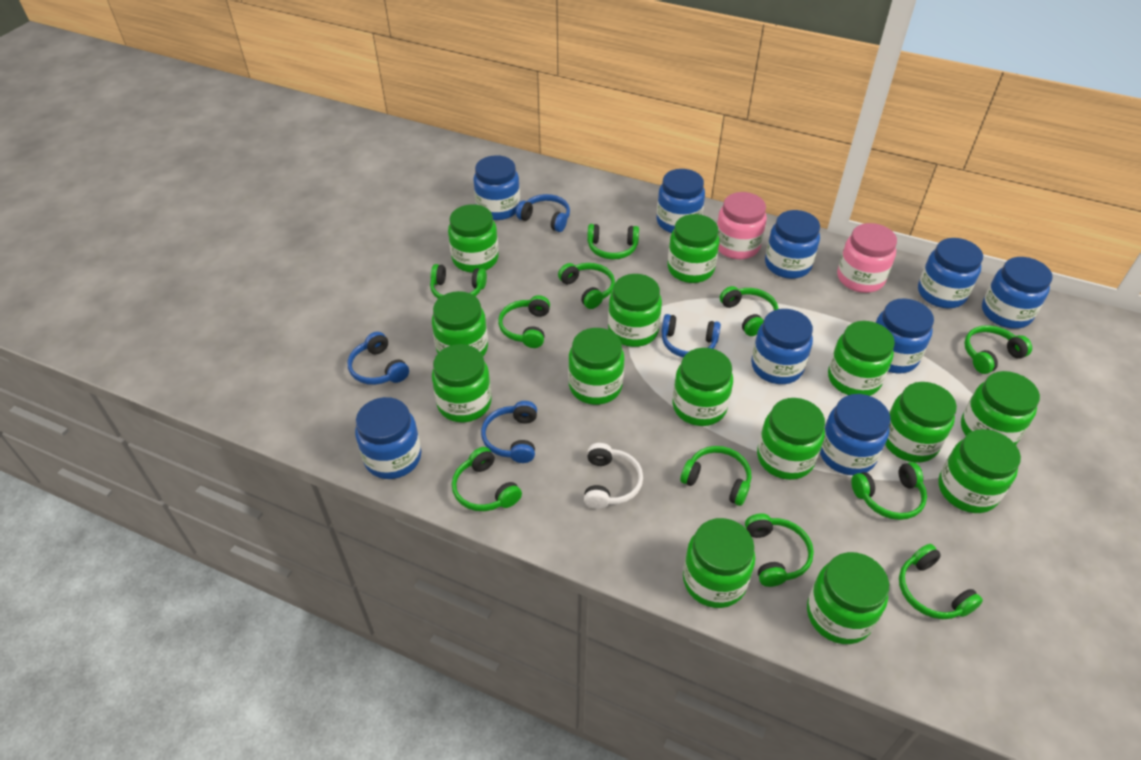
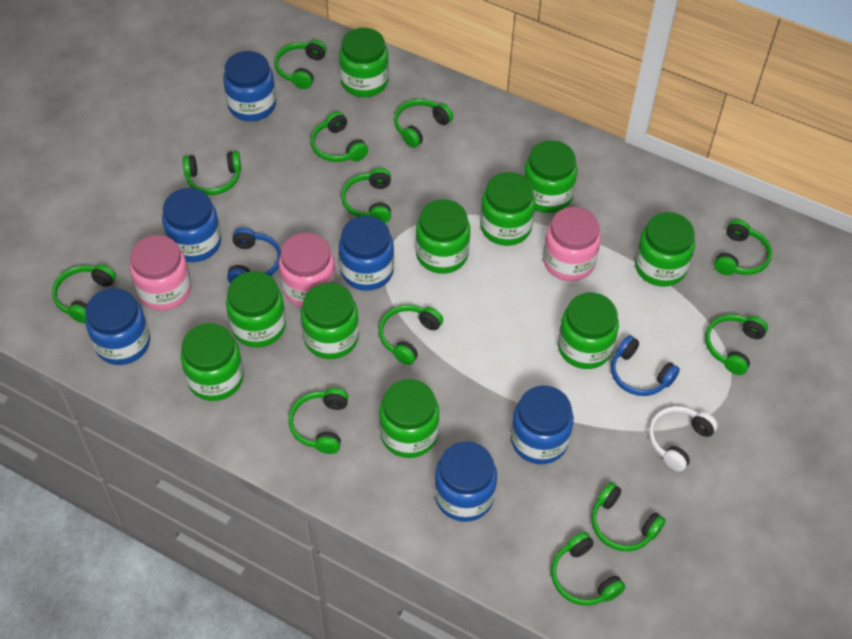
blue headphones: [347,332,409,385] [481,401,537,463] [516,194,570,232] [661,314,721,357] = 4 -> [227,228,281,283] [611,335,680,396] = 2
blue jar: [355,397,421,479] [473,155,520,220] [656,169,705,233] [751,309,813,384] [765,210,820,279] [820,394,890,475] [876,298,934,374] [918,238,983,308] [982,257,1053,329] = 9 -> [85,288,150,365] [162,188,221,262] [223,51,276,121] [339,216,394,291] [434,442,497,522] [511,386,574,464] = 6
green headphones: [430,264,487,299] [452,447,522,511] [498,295,550,348] [558,263,615,309] [587,224,639,259] [680,446,751,506] [720,286,778,336] [745,514,814,587] [851,462,927,520] [899,544,983,619] [964,325,1032,374] = 11 -> [52,264,116,323] [183,151,241,195] [274,40,327,89] [288,388,349,454] [311,111,368,162] [341,168,391,223] [379,305,443,365] [394,99,453,148] [551,532,625,606] [591,482,666,551] [705,314,768,375] [714,219,772,275] = 12
green jar: [432,291,488,356] [432,344,492,422] [448,204,499,273] [568,328,624,405] [608,274,662,347] [668,214,720,283] [672,348,733,426] [683,518,755,608] [757,398,825,480] [807,552,889,644] [828,321,895,396] [885,382,957,463] [938,429,1021,513] [961,371,1040,445] = 14 -> [181,323,244,401] [226,271,286,348] [301,283,359,359] [339,28,389,97] [379,379,440,458] [416,199,470,274] [480,172,535,246] [524,140,578,213] [558,293,619,369] [635,212,695,287] = 10
pink jar: [717,192,767,259] [837,223,897,293] = 2 -> [130,235,191,311] [279,233,336,307] [543,207,601,281] = 3

